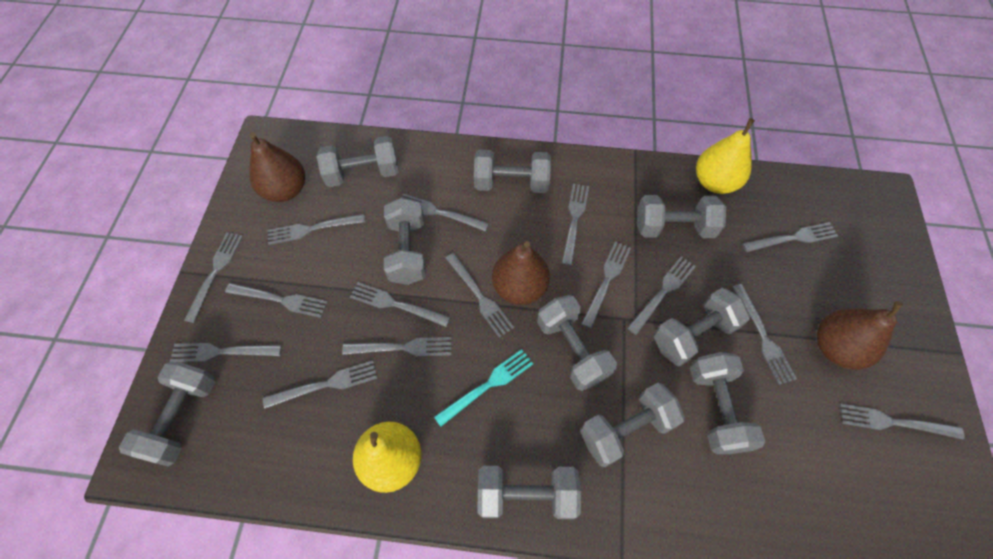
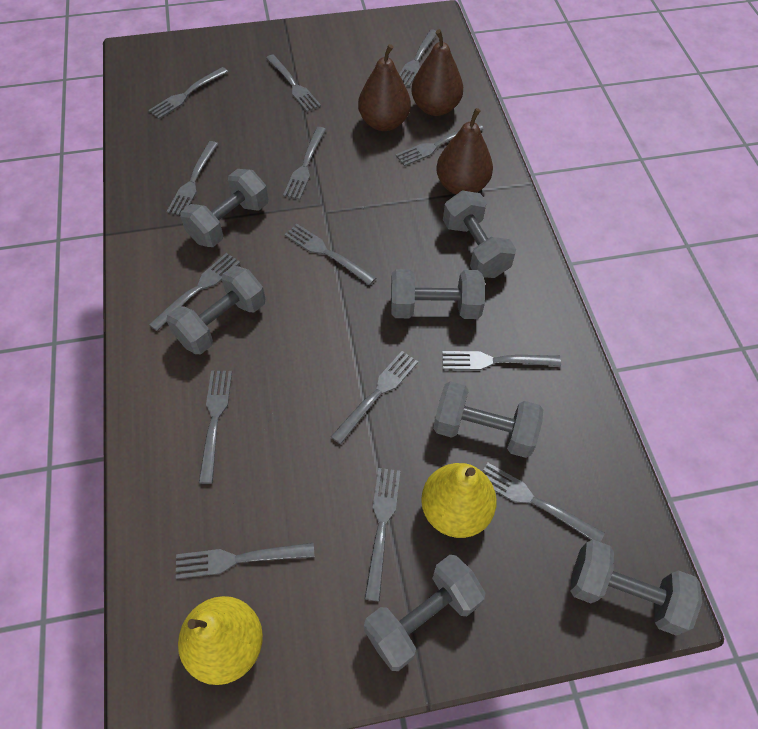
grey dumbbell: [119,362,216,466] [317,136,399,187] [384,197,426,285] [474,150,551,193] [478,466,581,519] [537,295,617,391] [580,383,685,467] [637,195,726,238] [654,288,750,366] [690,352,765,454] = 10 -> [166,266,265,354] [180,169,268,247] [364,555,485,671] [391,269,485,319] [433,381,543,458] [443,191,516,278] [570,540,702,636] = 7
grey fork: [170,343,282,362] [184,232,243,323] [225,283,328,318] [263,361,378,409] [267,214,366,245] [342,337,451,357] [350,282,450,327] [402,194,489,232] [446,253,514,338] [562,184,589,266] [581,241,631,329] [627,256,696,335] [732,284,797,385] [742,222,838,252] [840,404,964,440] = 15 -> [148,67,228,119] [149,253,240,331] [167,141,218,215] [176,543,315,579] [199,371,232,484] [266,55,321,112] [283,127,326,200] [285,224,376,285] [331,351,418,444] [365,468,400,601] [396,123,484,166] [399,30,437,86] [442,351,561,370] [483,463,605,542] = 14
turquoise fork: [434,349,533,427] = 1 -> none = 0

